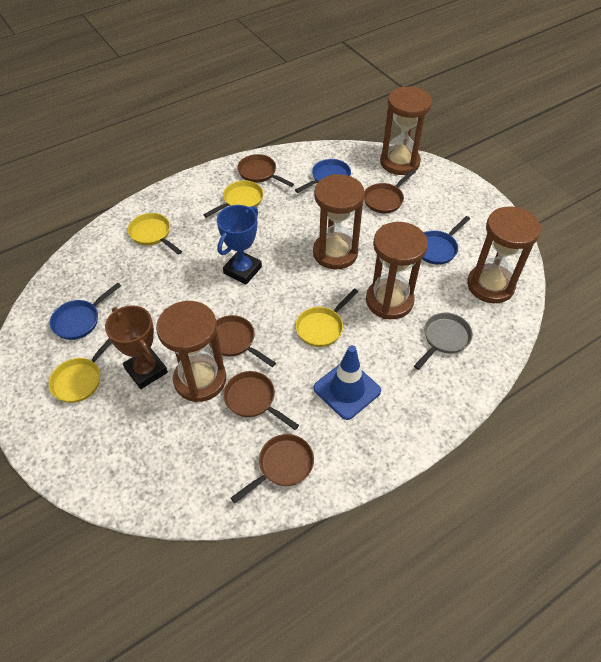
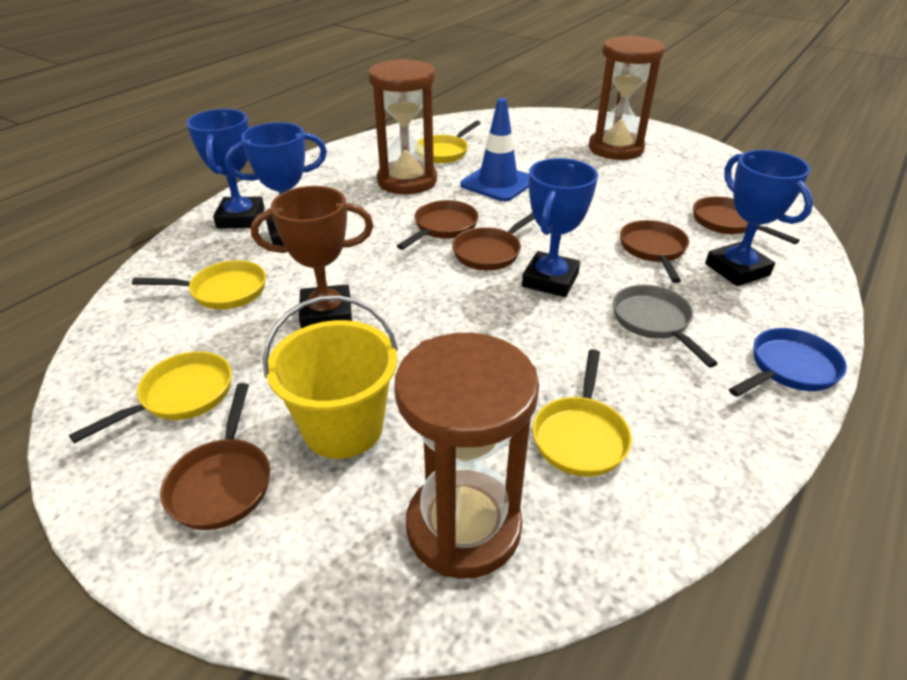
blue pan: [50,283,121,340] [295,159,351,193] [422,216,470,265] = 3 -> [729,328,847,397] = 1
blue trophy: [217,205,262,284] = 1 -> [186,109,265,228] [225,122,327,245] [522,158,598,297] [705,150,813,286] = 4
brown hourglass: [156,301,226,402] [313,174,365,269] [366,222,428,319] [380,86,432,175] [467,206,541,303] = 5 -> [368,59,437,194] [394,333,539,579] [589,35,665,160] = 3
yellow bucket: none = 0 -> [263,295,398,459] = 1

